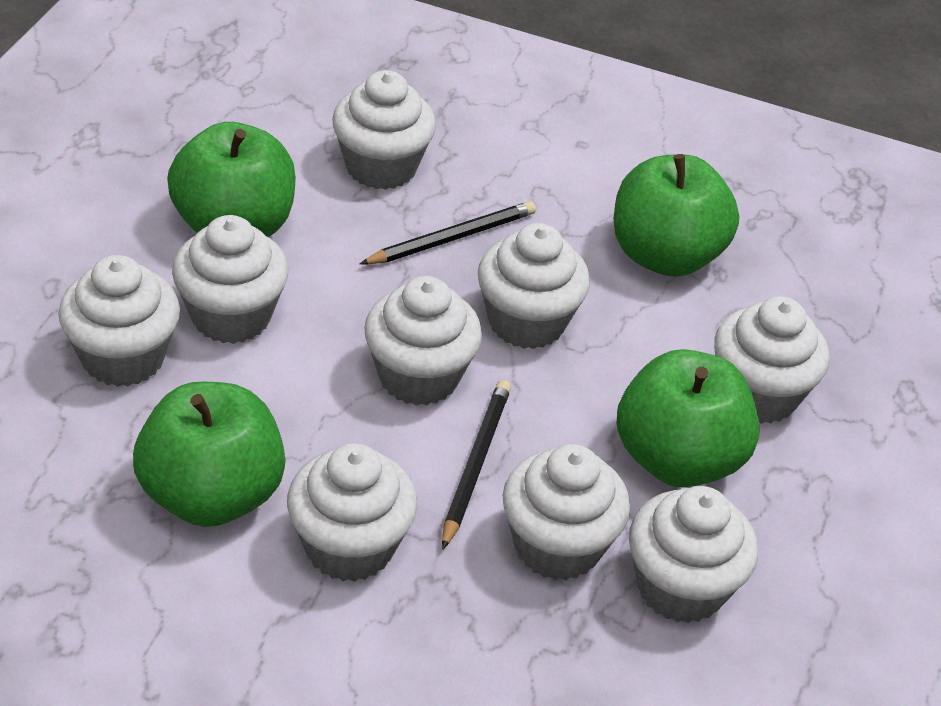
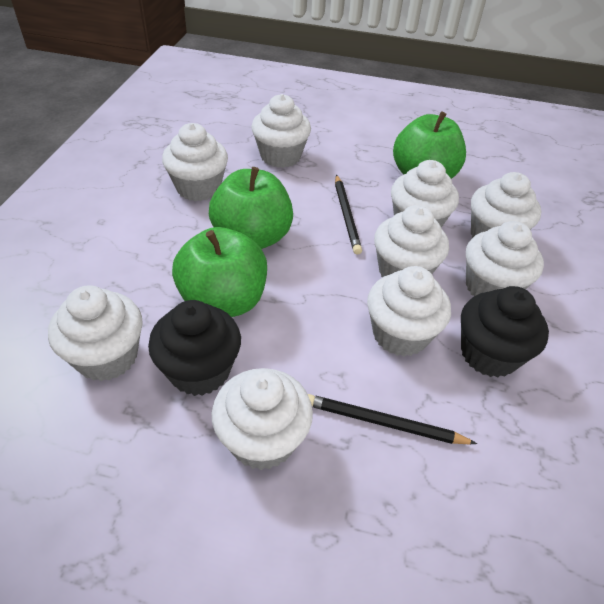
black cupcake: none = 0 -> [148,300,241,396] [461,286,549,377] = 2
green apple: [133,382,285,527] [167,122,296,237] [614,154,739,277] [617,349,760,487] = 4 -> [172,227,267,317] [209,167,293,249] [393,111,466,179] = 3

